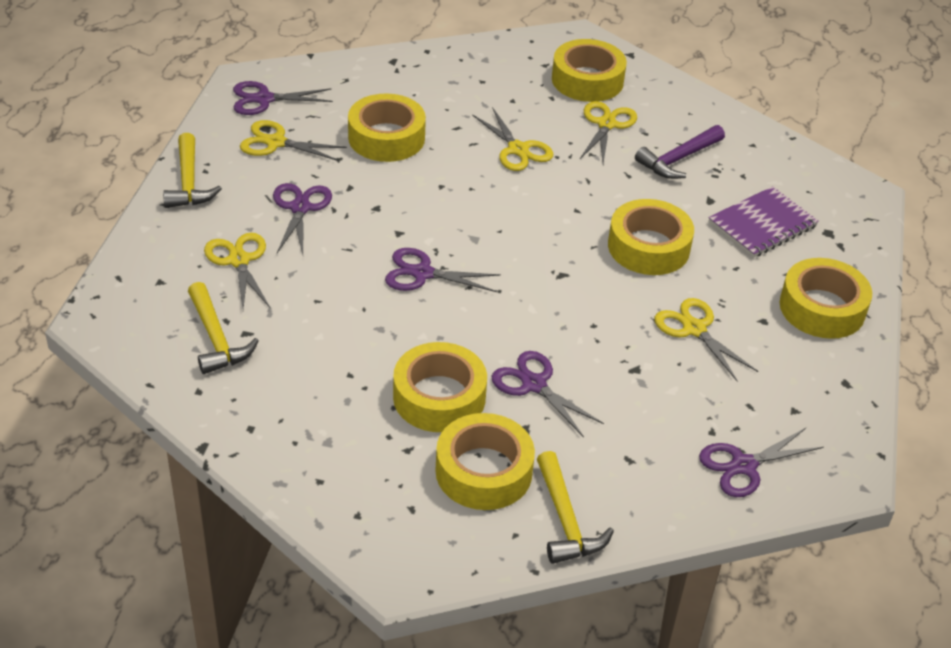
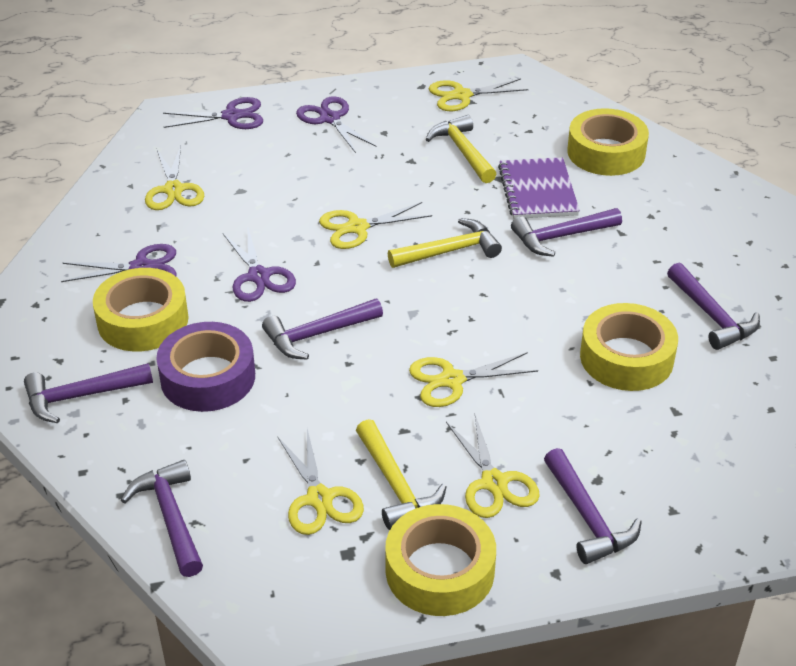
purple hammer: [635,125,725,179] = 1 -> [24,363,153,423] [121,460,203,577] [262,299,383,360] [511,208,622,257] [544,448,642,564] [667,263,760,350] = 6
purple scissors: [233,81,333,115] [273,183,332,254] [385,248,501,292] [491,351,604,437] [699,428,824,497] = 5 -> [61,244,177,282] [163,97,263,129] [223,228,296,302] [296,96,376,153] = 4
purple tape: none = 0 -> [156,322,255,412] = 1
yellow scissors: [204,233,270,309] [240,120,347,161] [472,107,553,171] [580,101,637,163] [654,298,758,381] = 5 -> [145,146,204,210] [277,429,364,535] [319,202,432,249] [409,352,538,407] [429,79,529,111] [446,415,540,518] = 6
yellow tape: [348,93,426,162] [393,342,487,432] [435,413,535,510] [552,39,627,102] [608,199,694,275] [780,258,872,339] = 6 -> [93,268,189,351] [385,504,496,616] [567,108,649,176] [580,303,678,391] = 4

